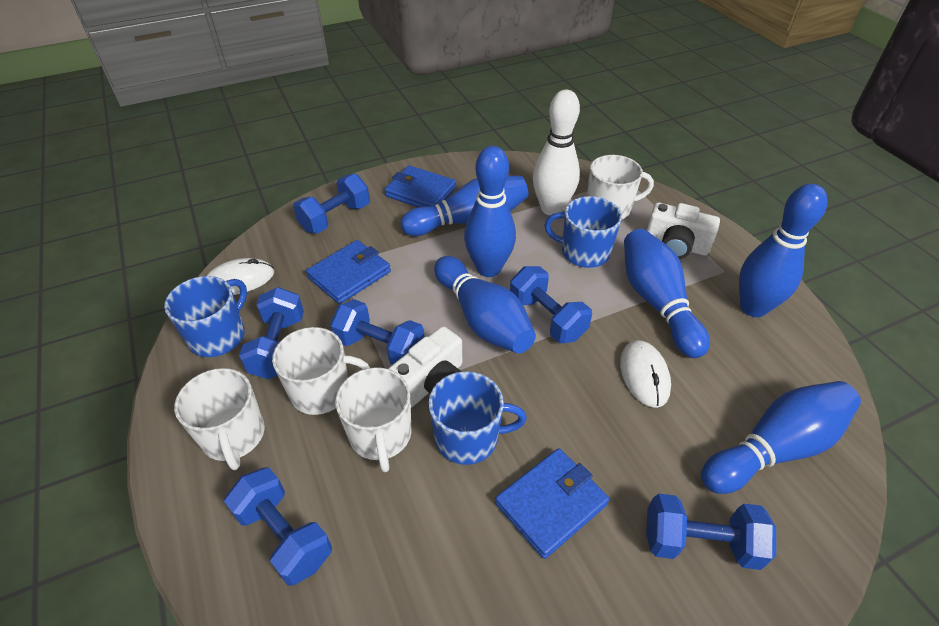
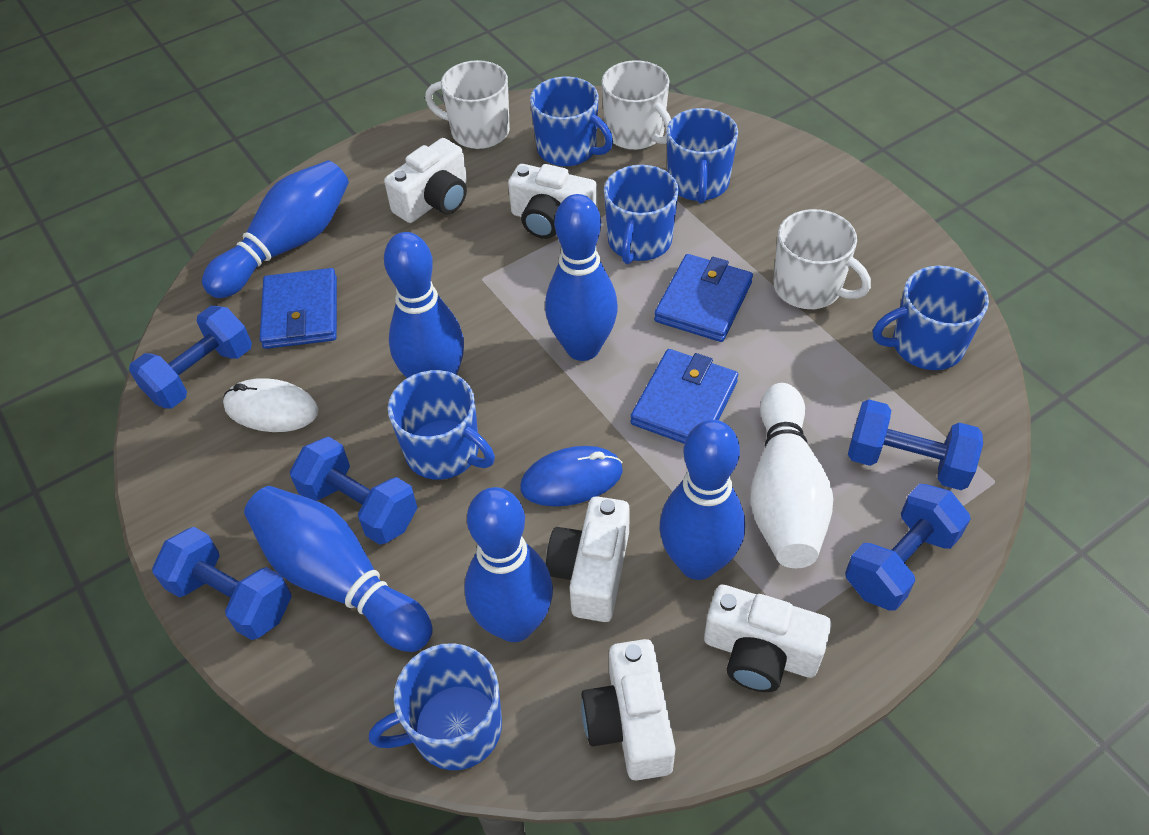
blue dumbbell: [224,467,332,586] [239,287,304,379] [293,174,370,233] [330,299,424,365] [510,266,592,343] [646,494,776,570] = 6 -> [129,306,252,408] [152,527,292,640] [290,437,418,545] [845,484,971,611] [848,399,983,490] = 5
blue mouse: none = 0 -> [520,446,623,507] = 1
blue mug: [164,276,247,357] [429,371,527,465] [544,196,622,268] = 3 -> [369,643,502,770] [388,370,495,480] [530,77,613,166] [604,165,679,264] [667,108,738,204] [873,266,989,370] = 6
white camera: [388,326,462,408] [646,203,720,259] = 2 -> [384,138,467,223] [508,164,597,239] [546,496,630,622] [581,639,675,780] [704,585,831,692] = 5
white mouse: [206,258,274,295] [620,340,671,408] = 2 -> [223,378,318,432] = 1
white mug: [174,368,265,470] [272,327,370,415] [335,367,412,472] [587,155,654,219] = 4 -> [425,60,510,149] [601,60,671,150] [774,209,871,309] = 3

